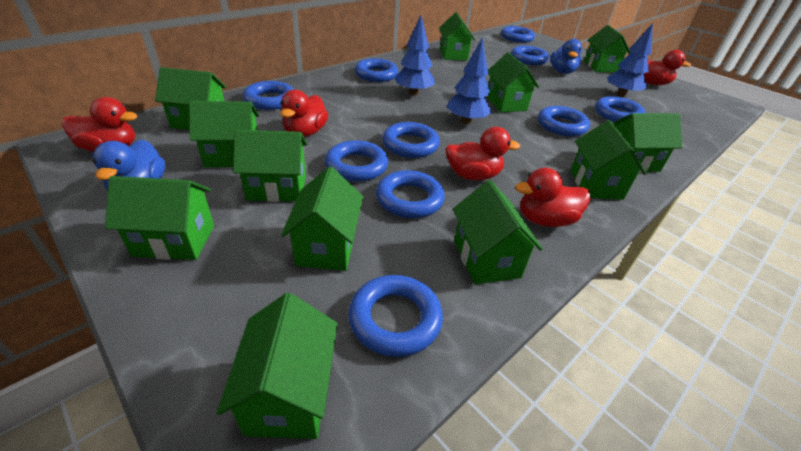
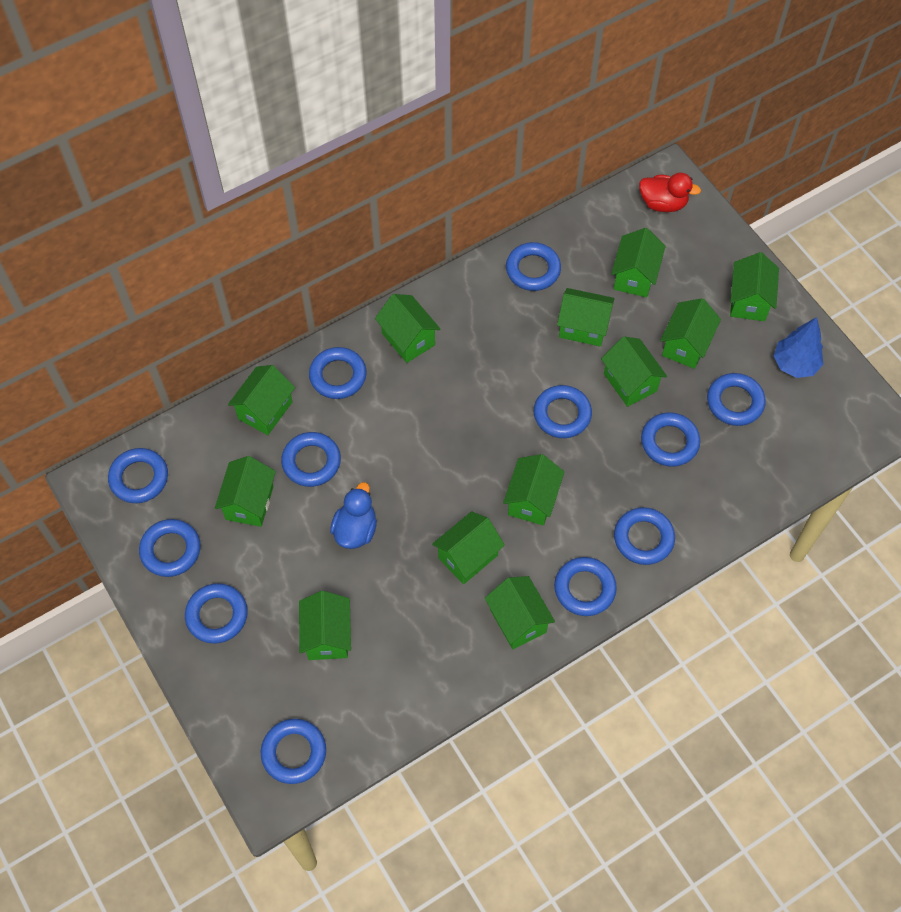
blue duck: [92,139,166,190] [550,39,582,74] = 2 -> [330,482,377,549] = 1
blue ring: [243,81,293,110] [325,140,388,182] [348,275,443,357] [355,58,398,82] [376,170,445,218] [382,122,440,158] [501,26,535,43] [511,46,549,65] [538,106,590,137] [595,96,646,122] = 10 -> [108,448,168,503] [139,519,200,577] [185,583,248,644] [261,719,326,784] [281,432,341,487] [309,347,367,399] [506,242,561,291] [534,385,592,438] [554,557,617,616] [614,507,675,565] [641,412,700,467] [707,373,766,426] = 12
blue tree: [394,15,435,96] [447,38,492,124] [607,23,653,97] = 3 -> [774,317,824,378] = 1
red duck: [62,97,137,152] [280,89,328,137] [445,127,520,180] [515,168,591,227] [643,50,691,85] = 5 -> [639,172,701,212] = 1

